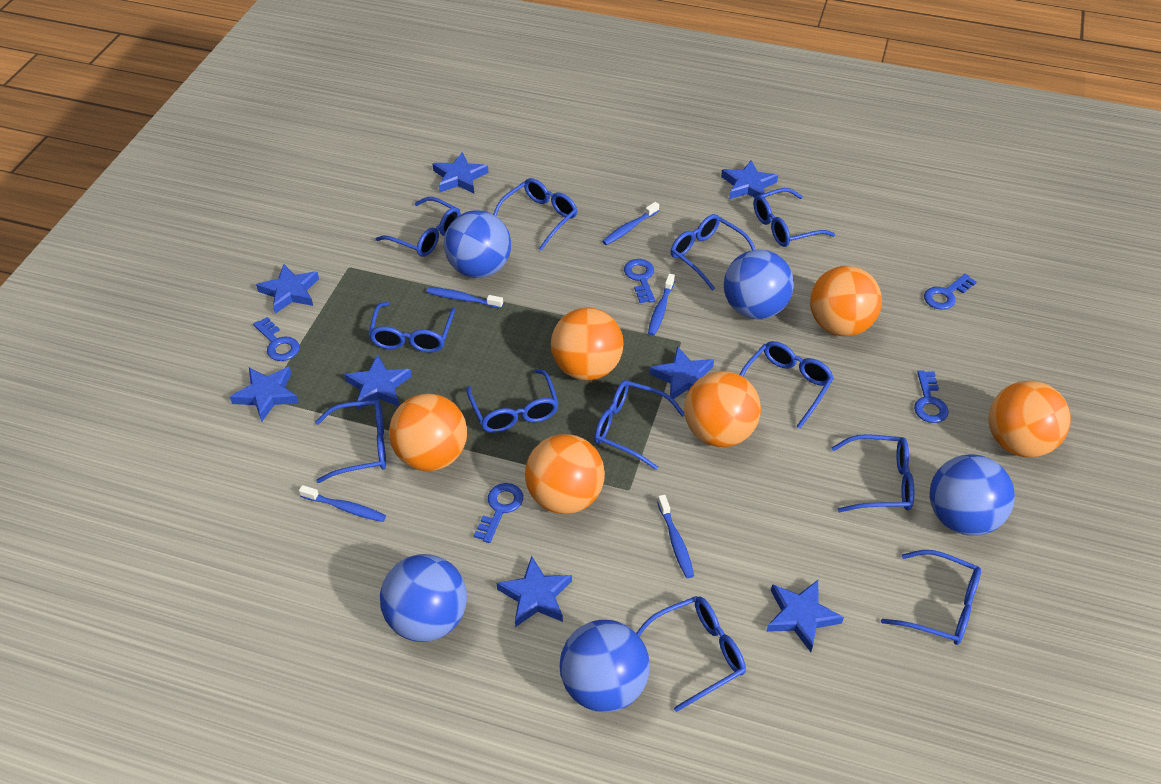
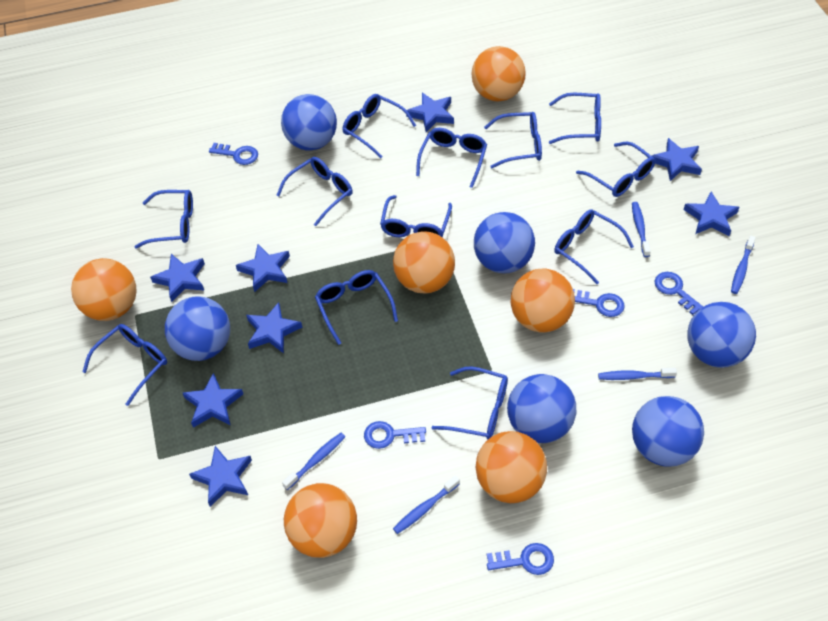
blue ball: [380,554,467,642] [444,210,511,278] [560,620,650,712] [724,249,794,319] [930,454,1015,536] = 5 -> [165,297,230,361] [281,94,337,151] [474,212,535,273] [507,374,576,443] [632,396,704,467] [687,302,756,368] = 6

